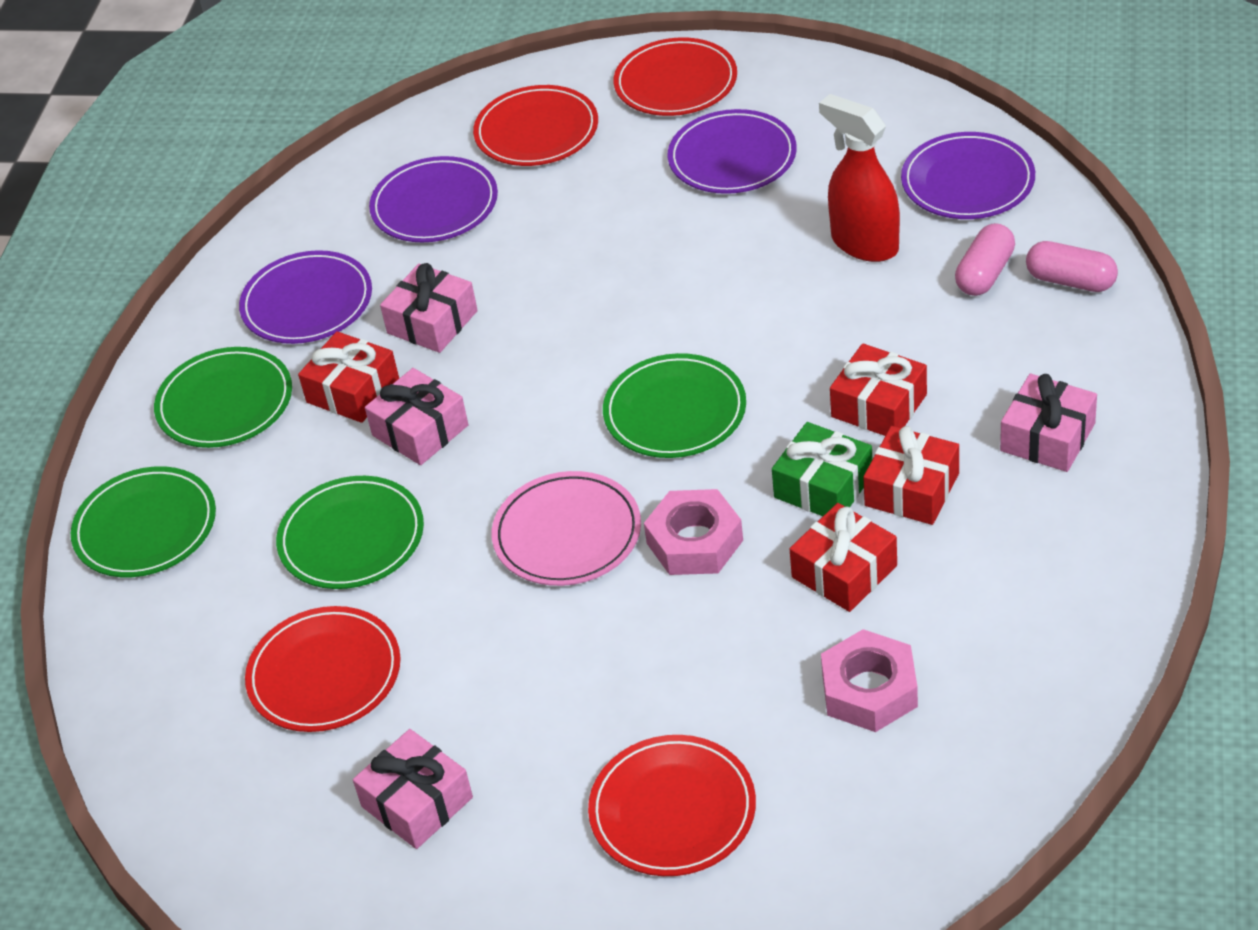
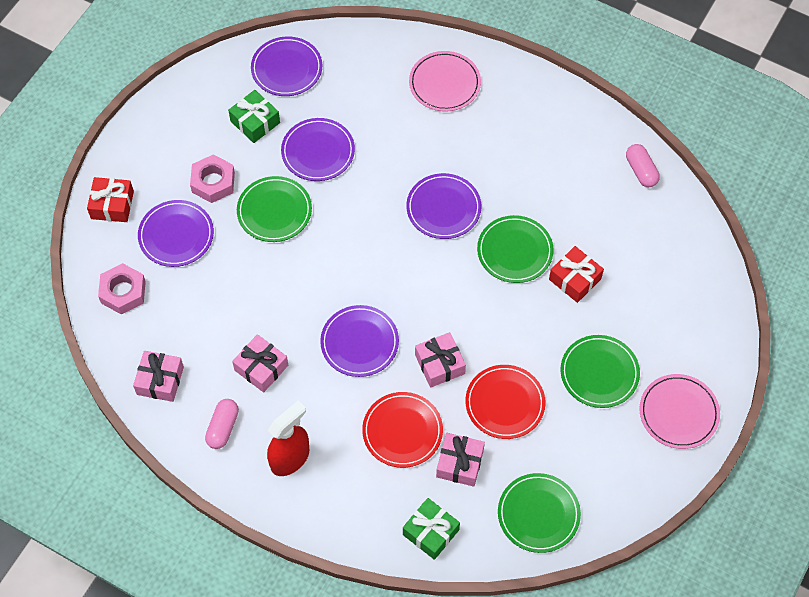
green gift: [772,422,872,516] = 1 -> [228,90,280,143] [403,498,460,560] = 2
pink plate: [492,471,641,586] = 1 -> [409,51,481,111] [639,374,720,449] = 2
purple plate: [239,250,372,344] [369,156,498,242] [668,109,797,194] [901,132,1035,219] = 4 -> [138,200,214,267] [251,36,322,96] [281,118,355,181] [320,305,399,377] [406,173,482,239] = 5
red gift: [298,331,399,423] [790,503,897,612] [830,343,927,436] [863,426,959,525] = 4 -> [87,177,134,222] [549,246,604,303] = 2
red plate: [245,606,401,732] [473,85,598,166] [588,735,756,876] [614,37,737,116] = 4 -> [362,392,443,468] [465,365,546,439] = 2

